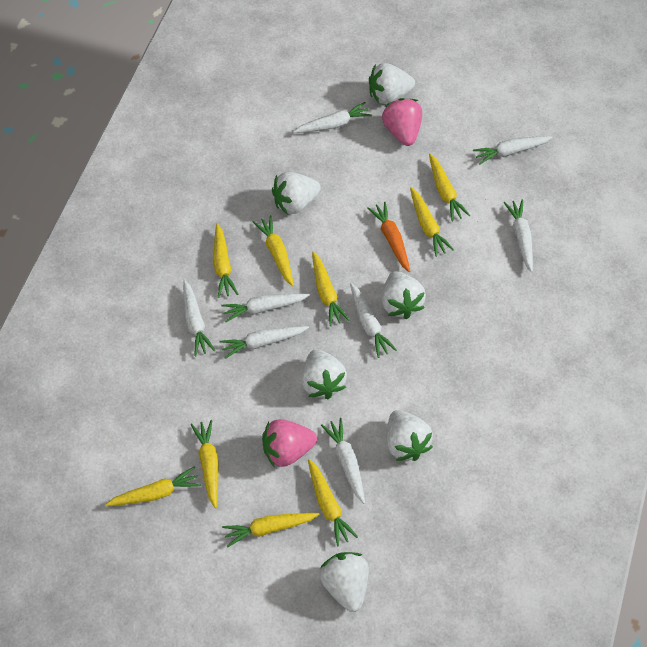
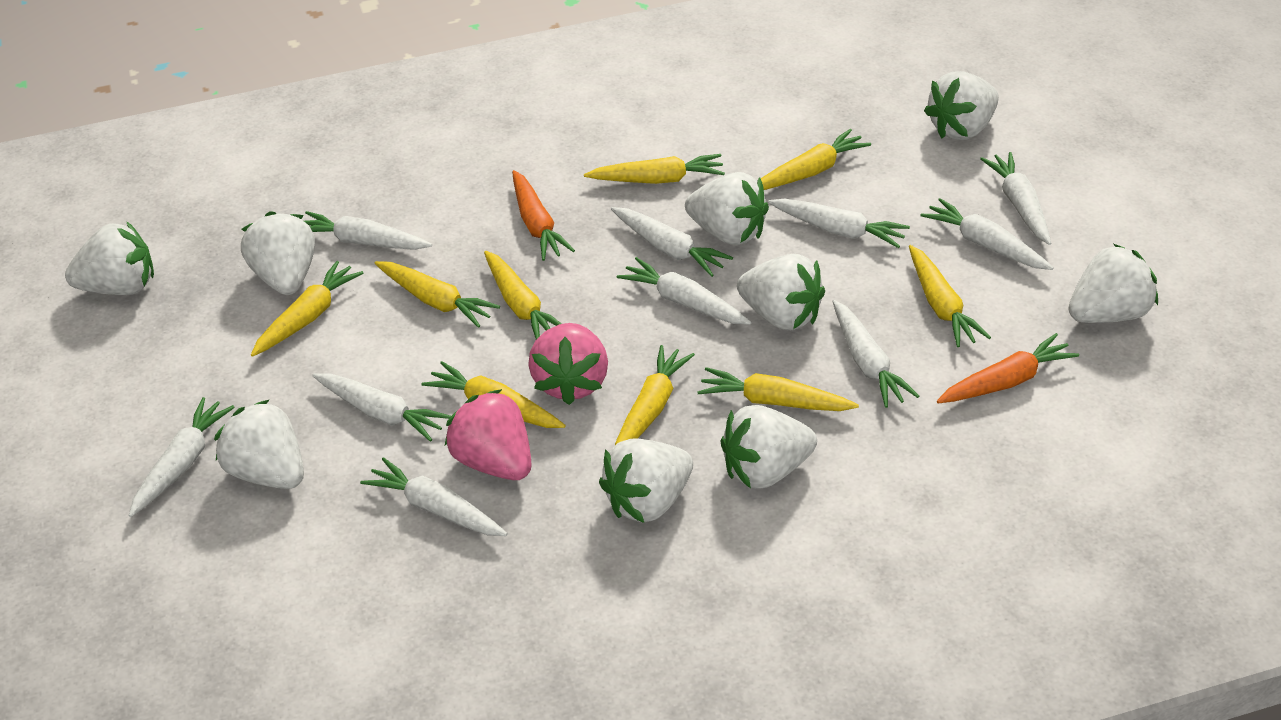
orange carrot: [367,202,410,272] = 1 -> [512,170,575,261] [937,333,1079,404] = 2
white carrot: [183,279,216,356] [219,326,309,359] [221,293,310,322] [293,102,372,133] [321,418,365,504] [350,283,397,358] [473,136,553,165] [504,200,533,272] = 8 -> [129,397,235,517] [304,211,432,250] [312,373,451,442] [360,457,508,536] [611,207,733,277] [617,257,752,325] [768,199,910,248] [832,300,919,408] [920,198,1054,270] [980,152,1052,245] = 10
white strawberry: [272,172,321,215] [301,349,347,399] [320,552,369,612] [369,63,415,104] [382,271,426,319] [387,410,433,461] = 6 -> [65,221,154,295] [214,399,304,489] [241,211,315,295] [599,438,693,523] [685,172,769,245] [720,405,817,489] [737,254,825,331] [924,71,999,140] [1068,244,1158,323] = 9

